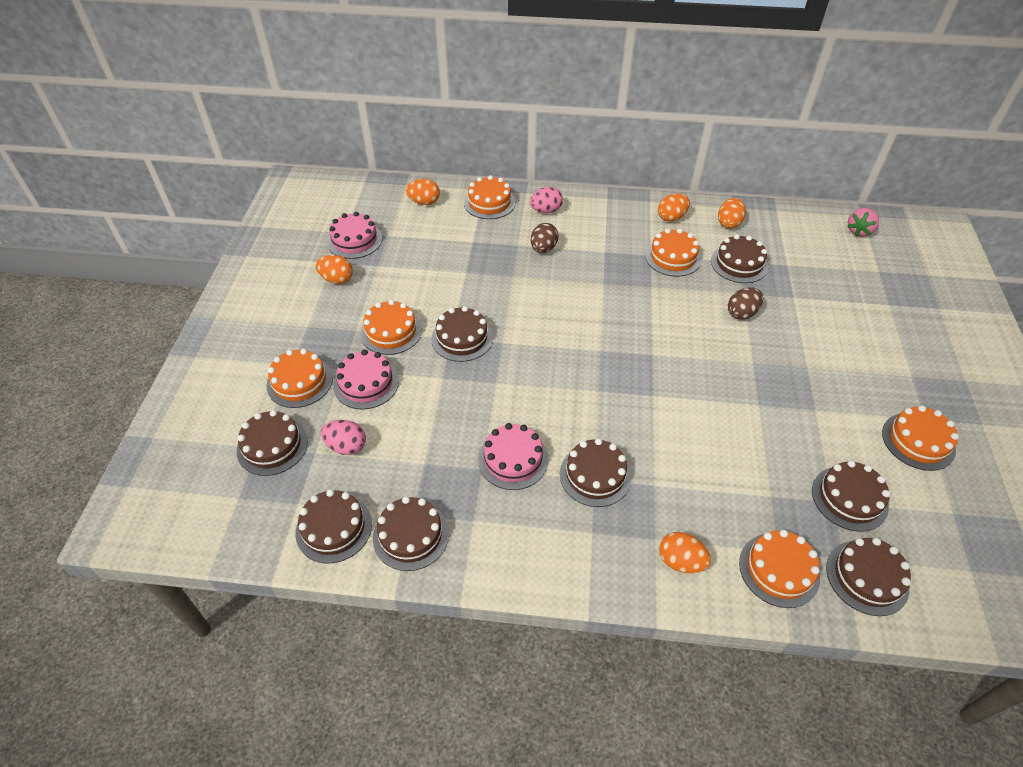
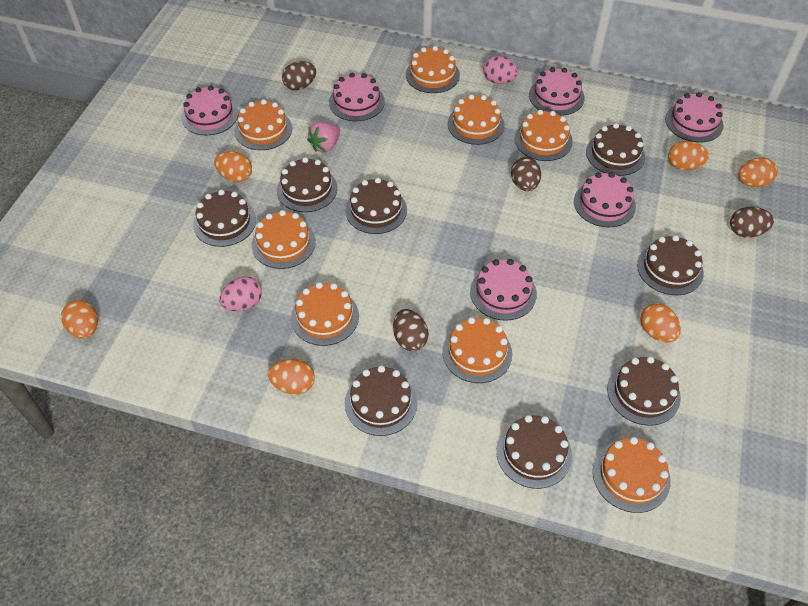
brown egg: [531,223,559,253] [728,287,763,320] = 2 -> [282,61,316,91] [393,309,429,351] [511,157,541,191] [730,207,774,238] = 4
orange cake: [267,349,333,408] [360,300,422,355] [464,175,516,219] [645,229,702,277] [739,530,820,608] [882,405,959,471] = 6 -> [235,99,292,150] [252,210,316,269] [291,282,359,346] [406,46,460,93] [442,317,512,383] [448,94,505,145] [514,110,573,161] [593,437,671,513] = 8
orange egg: [316,255,353,284] [406,179,440,205] [658,193,690,222] [659,532,711,573] [718,198,746,229] = 5 -> [61,300,98,339] [214,151,252,182] [268,359,315,395] [640,303,681,342] [668,141,709,170] [738,157,778,187] = 6
pink cake: [327,212,382,259] [333,349,399,409] [478,423,549,490] = 3 -> [181,85,238,135] [329,73,385,121] [470,259,537,321] [529,67,585,116] [574,172,636,227] [665,92,724,143] = 6

